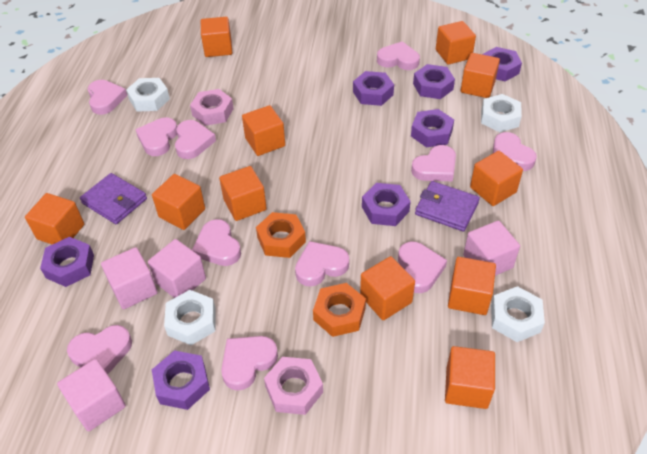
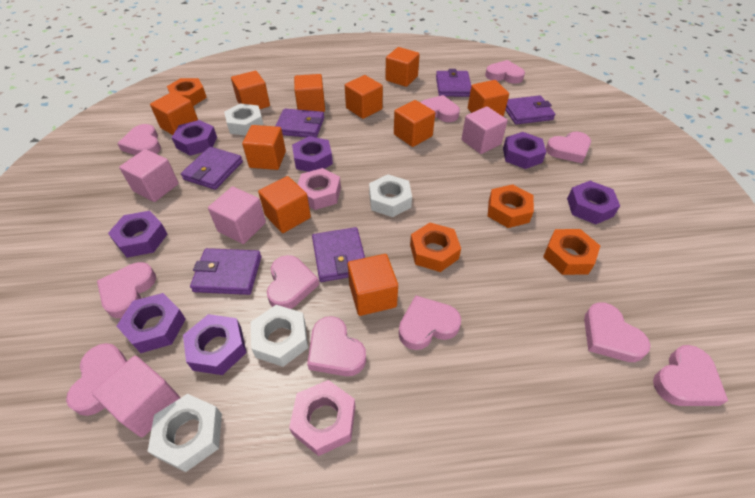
orange cube: [25,193,84,244] [152,174,205,230] [201,17,232,57] [219,166,267,221] [242,105,285,156] [360,256,415,320] [436,21,476,65] [445,346,495,409] [448,257,496,315] [461,53,500,98] [470,151,523,206] = 11 -> [150,92,198,135] [231,71,270,109] [242,125,286,170] [258,176,311,233] [294,74,325,112] [345,75,383,119] [348,254,398,316] [385,47,420,87] [394,100,435,147] [468,80,509,117] = 10
orange nut: [256,212,306,258] [313,283,366,337] = 2 -> [167,78,207,106] [410,223,461,272] [488,184,534,228] [543,229,600,275] = 4
purple wallet: [80,173,147,224] [415,181,480,232] = 2 -> [181,147,243,190] [190,248,261,295] [275,109,324,138] [312,227,365,282] [436,69,471,97] [505,95,555,125] = 6

